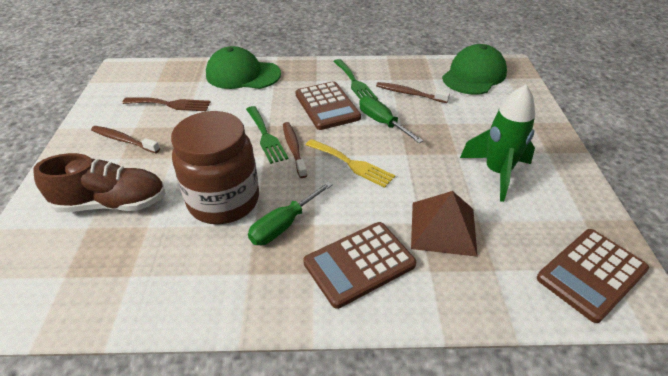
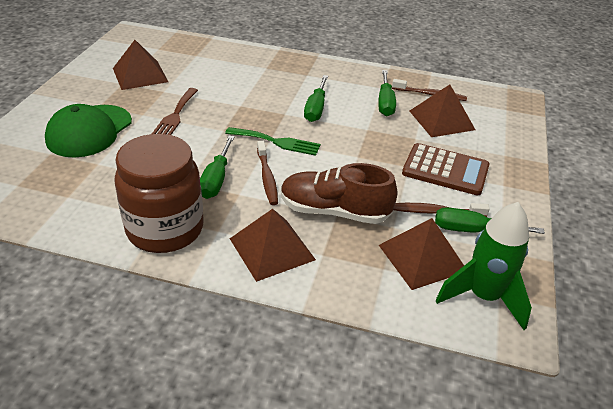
brown calculator: [295,81,361,130] [304,222,416,309] [537,229,649,323] = 3 -> [402,143,490,195] = 1
brown pyramid: [411,191,478,257] = 1 -> [113,40,168,90] [230,209,316,282] [379,218,464,290] [410,84,475,137] = 4
green cap: [206,46,281,89] [442,44,507,95] = 2 -> [45,104,132,158] = 1
green fork: [246,106,288,164] [333,59,378,100] = 2 -> [225,127,321,156] = 1
green screwdriver: [248,181,333,245] [359,96,423,143] = 2 -> [200,136,235,199] [304,75,328,122] [378,70,396,116] [435,207,545,234] = 4
yellow fork: [306,139,395,188] = 1 -> none = 0

